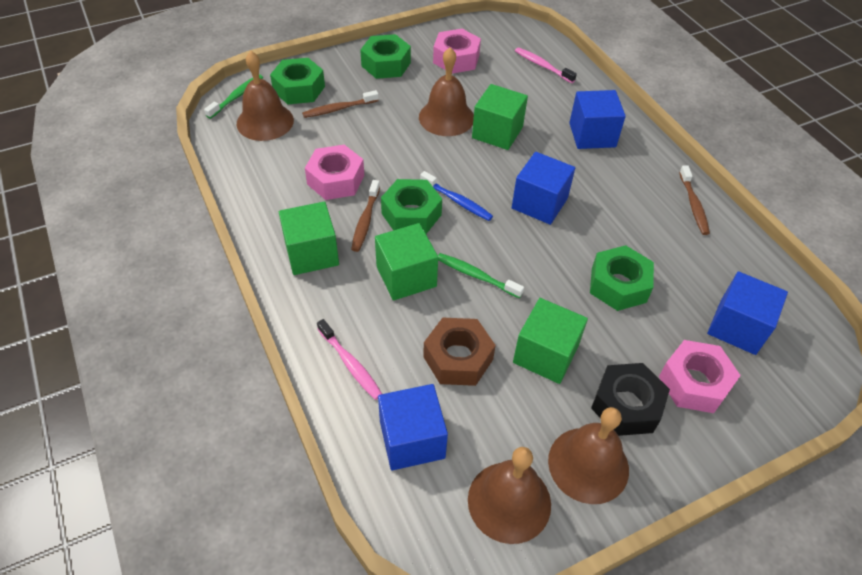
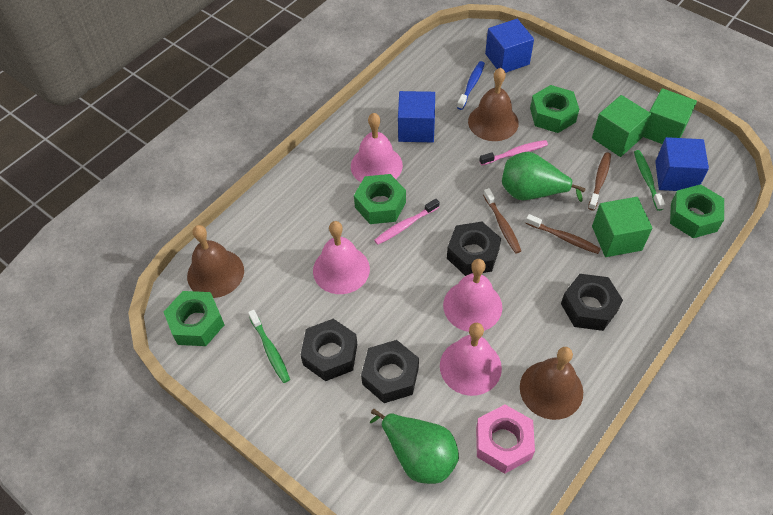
black nut: [591,363,670,436] = 1 -> [301,319,357,381] [361,340,419,403] [447,221,501,276] [561,274,623,331] = 4
blue cube: [378,384,448,471] [512,152,575,225] [569,90,626,149] [707,271,788,355] = 4 -> [398,91,435,142] [485,19,534,73] [655,137,709,191] = 3
brown bell: [237,51,294,141] [419,47,474,136] [468,447,551,544] [548,407,629,504] = 4 -> [187,225,244,298] [468,68,519,141] [520,347,583,420] = 3
brown nut: [423,318,496,386] = 1 -> none = 0
green cube: [279,201,339,275] [375,223,438,301] [472,84,528,150] [513,298,588,384] = 4 -> [592,95,651,157] [592,197,652,257] [643,88,697,144] = 3
green pear: none = 0 -> [370,409,459,484] [502,152,586,202] = 2
pink bell: none = 0 -> [313,221,370,294] [351,113,403,182] [440,323,502,396] [443,259,502,332] = 4
pink nut: [305,145,364,200] [433,29,481,74] [659,340,741,413] = 3 -> [476,405,535,474] = 1

